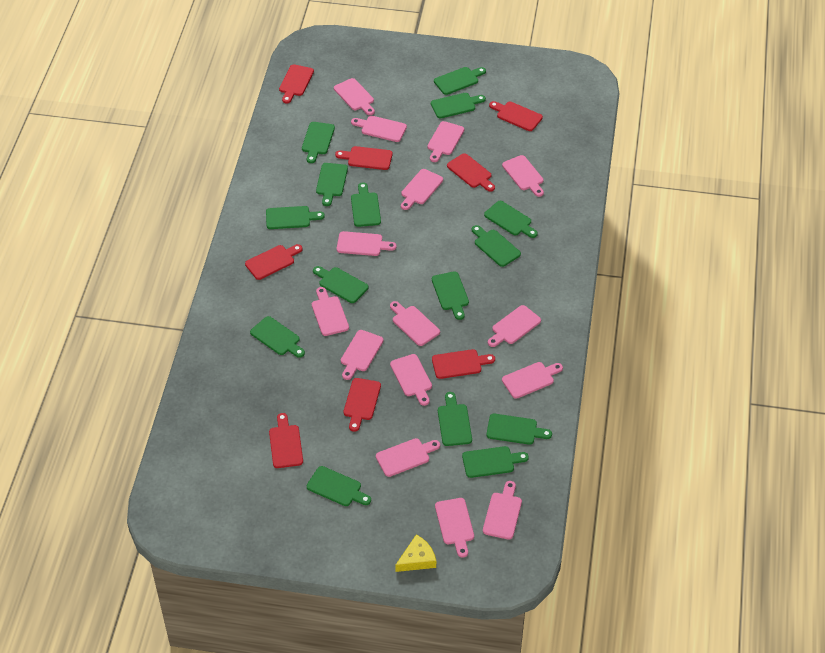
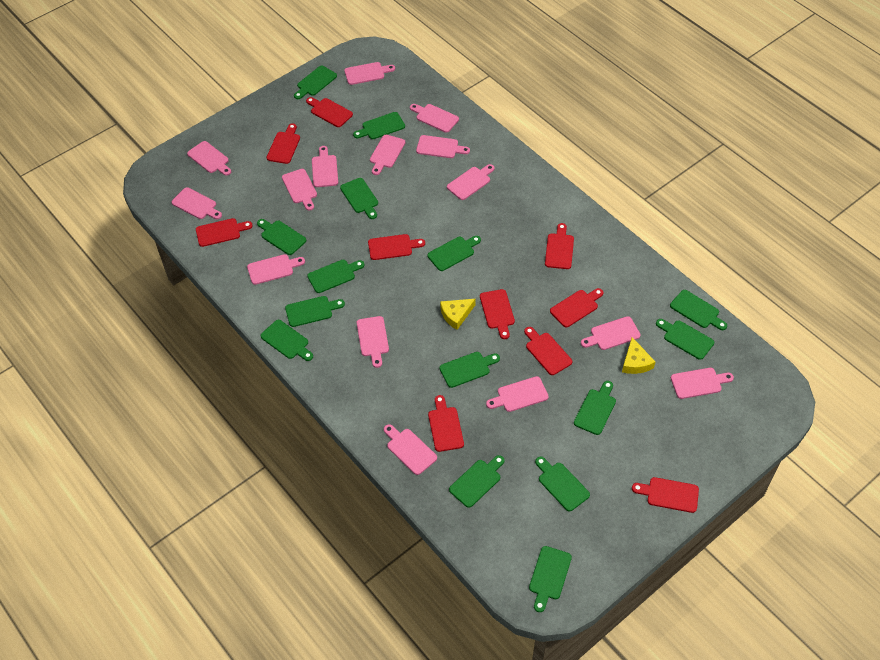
red cutting board: [245,244,302,280] [269,413,303,468] [279,64,314,104] [335,146,393,170] [344,378,381,432] [432,349,495,379] [447,153,495,192] [489,101,543,131] = 8 -> [196,218,253,247] [266,123,300,164] [306,97,353,127] [368,234,425,260] [428,395,464,452] [480,289,515,339] [524,327,572,375] [545,223,574,269] [550,288,603,327] [632,477,699,513] = 10
yellow cheese: [395,534,436,572] = 1 -> [440,299,475,330] [622,337,655,374] = 2

